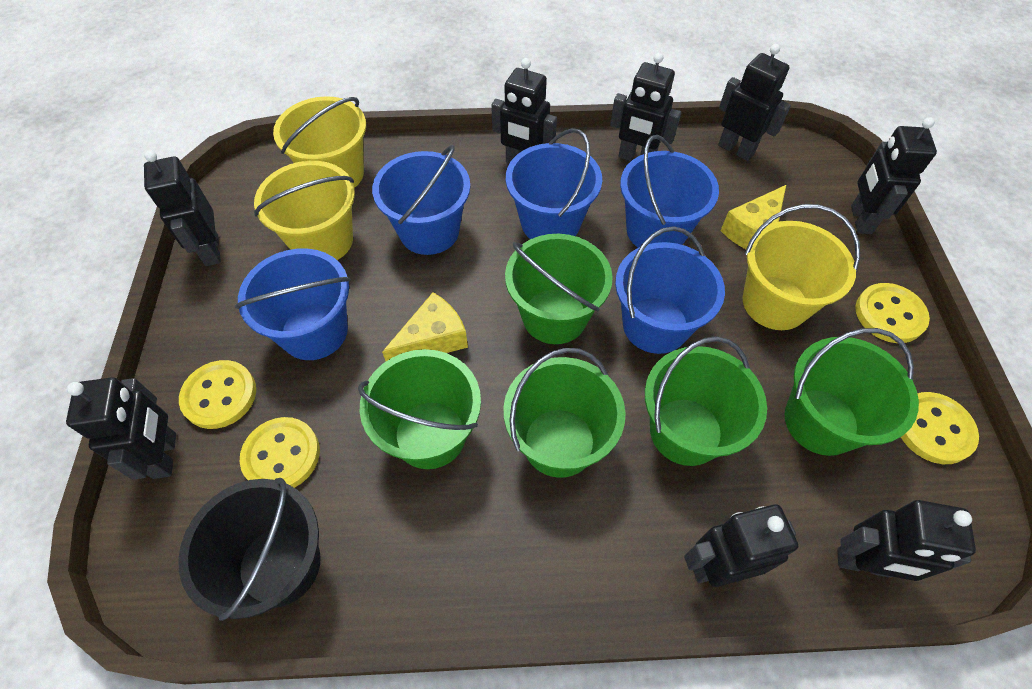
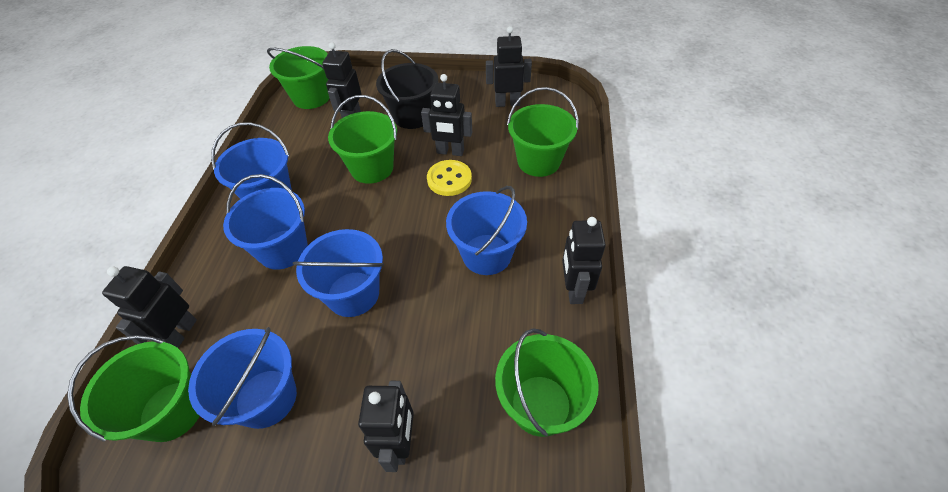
black robot: [66,377,176,480] [144,150,221,266] [491,58,557,164] [610,52,681,161] [684,505,798,587] [718,44,791,161] [837,500,976,581] [851,117,937,234] = 8 -> [102,266,197,348] [322,42,362,118] [358,381,414,472] [421,74,472,156] [486,26,532,107] [562,217,606,304] = 6
yellow bucket: [254,161,355,260] [273,96,366,188] [743,204,860,330] = 3 -> none = 0
yellow button: [179,360,256,429] [240,417,320,488] [855,283,930,343] [901,392,979,464] = 4 -> [427,160,472,196] = 1
yellow cheese: [382,292,468,361] [720,185,786,249] = 2 -> none = 0

